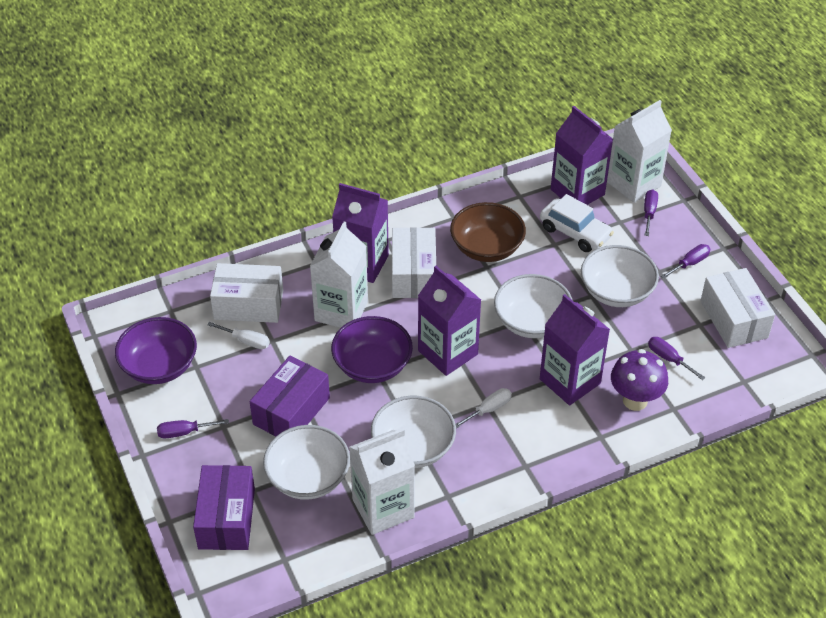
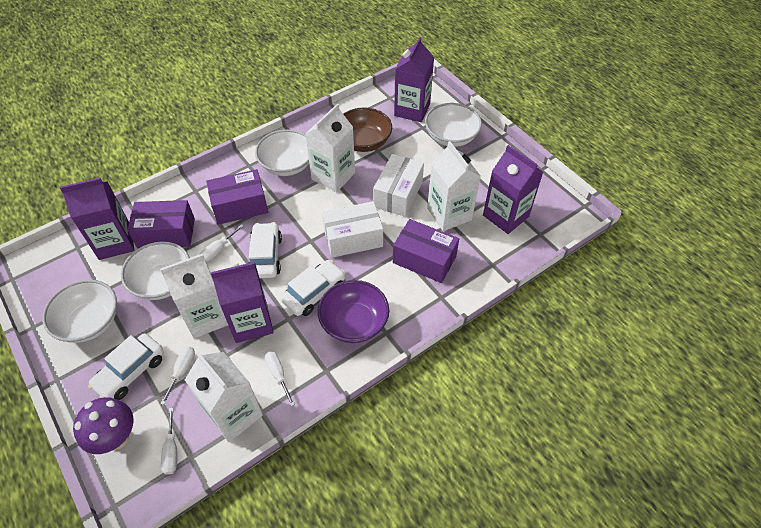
purple bowl: [115,317,197,384] [331,316,413,383] = 2 -> [318,280,389,343] = 1
purple box: [193,465,255,550] [250,356,330,436] = 2 -> [127,200,195,249] [206,169,268,225] [393,219,459,283] = 3
purple screwdriver: [157,419,229,438] [644,189,658,236] [648,337,705,380] [661,244,710,279] = 4 -> none = 0
white box: [210,263,283,323] [392,227,436,298] [701,268,775,348] = 3 -> [322,201,383,258] [373,154,424,217] = 2
white car: [540,194,614,252] = 1 -> [88,333,164,400] [248,222,282,278] [281,260,346,316] = 3
white carton: [310,222,368,328] [349,428,415,535] [607,100,672,203] = 3 -> [160,254,228,338] [185,352,263,442] [305,104,355,192] [427,141,481,231] = 4
white screwdriver: [207,322,270,349] [455,388,512,428] = 2 -> [160,346,195,405] [161,408,177,475] [200,224,244,261] [265,351,295,406] = 4

